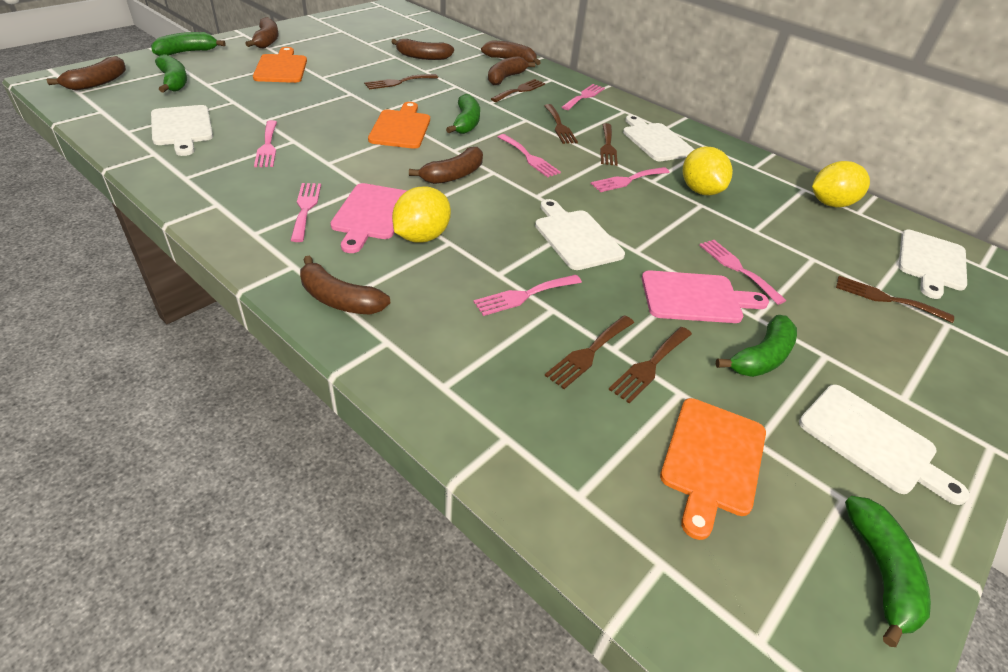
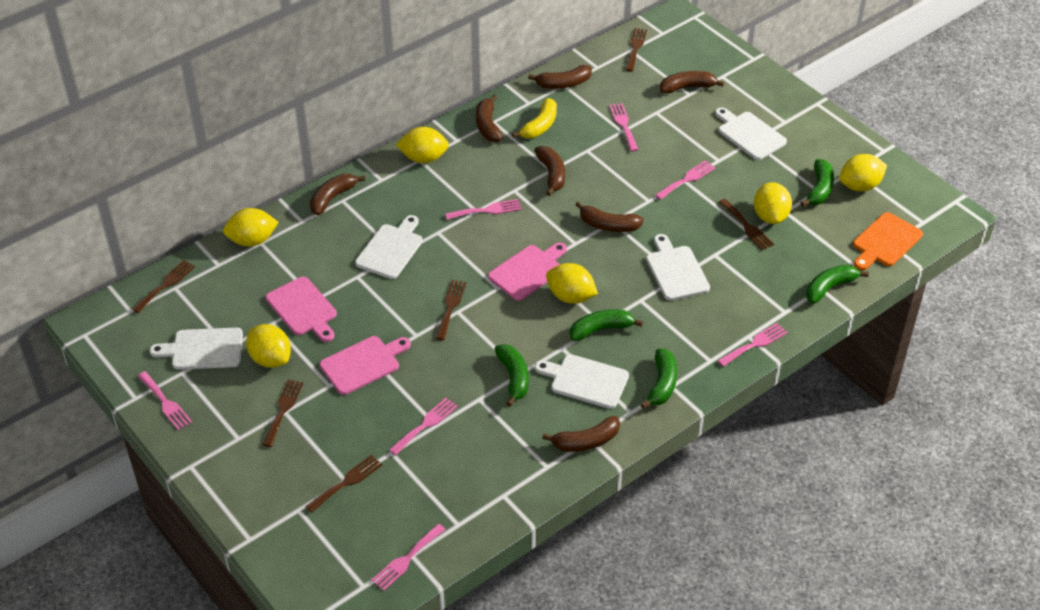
brown fork: [364,74,438,89] [491,79,545,102] [544,104,578,144] [545,315,634,389] [600,123,618,166] [608,327,692,404] [836,276,954,323] = 7 -> [132,260,195,313] [263,379,303,447] [305,455,382,513] [435,280,466,340] [625,28,647,72] [719,199,774,250] = 6
orange cutting board: [253,47,307,83] [368,102,430,149] [660,398,766,540] = 3 -> [853,212,923,270] = 1
pink cutting board: [330,183,407,253] [642,270,769,323] = 2 -> [266,277,337,342] [320,336,411,395] [488,243,567,301] = 3
yellow banana: none = 0 -> [512,98,557,138] = 1
yellow lemon: [392,186,451,243] [683,147,733,195] [812,161,870,208] = 3 -> [223,208,279,246] [246,324,291,368] [396,127,449,163] [546,263,598,304] [754,182,792,224] [840,154,887,191] = 6

